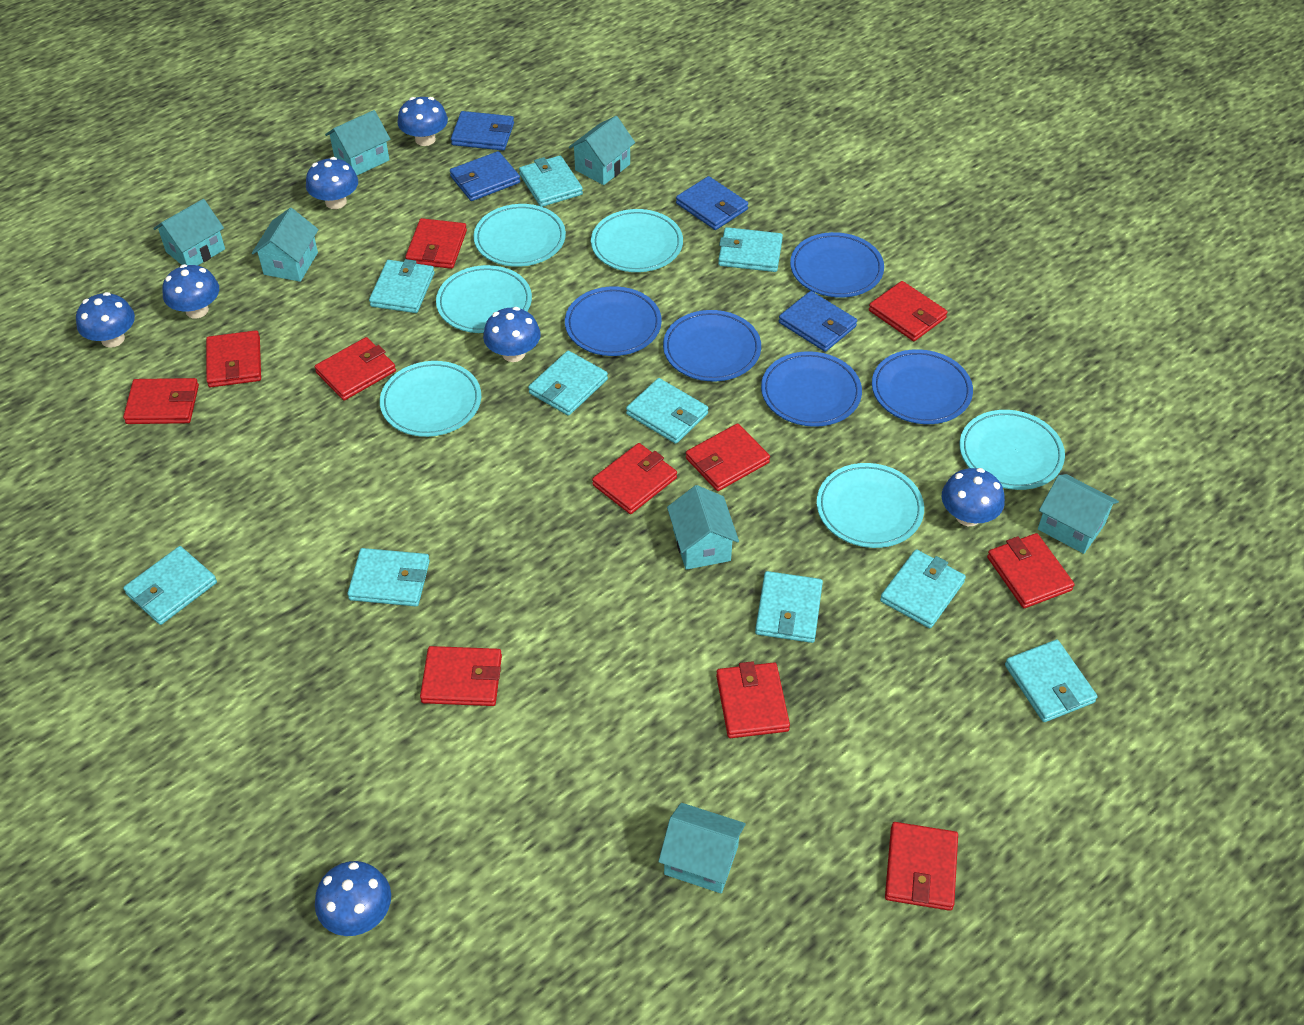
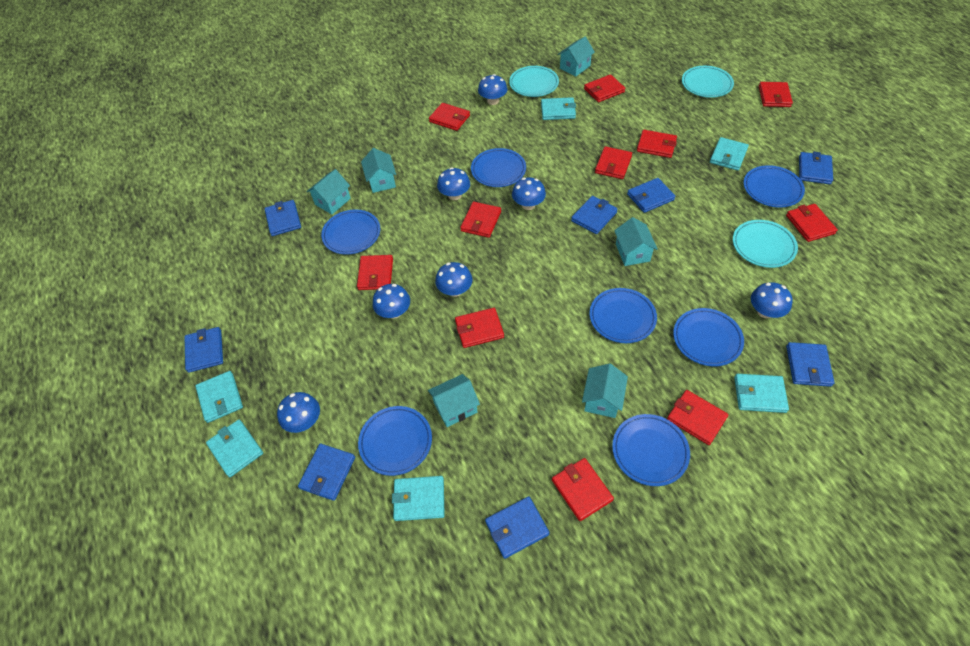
blue plate: [565,286,662,356] [663,310,761,381] [761,351,862,427] [790,232,884,298] [872,349,973,424] = 5 -> [321,210,381,255] [358,406,432,476] [471,148,526,187] [590,288,657,343] [612,414,690,486] [673,308,744,366] [743,165,805,208] = 7
blue wallet: [450,151,520,201] [451,111,514,150] [676,176,748,230] [779,291,857,352] = 4 -> [184,327,223,373] [264,200,301,236] [298,444,355,501] [485,496,549,559] [571,196,618,234] [627,178,676,213] [786,342,835,387] [799,152,833,184] = 8
turquoise house: [153,199,225,266] [252,208,319,282] [325,110,390,175] [569,116,635,185] [658,803,746,894] [667,485,739,570] [1038,474,1119,554] = 7 -> [307,169,351,214] [361,148,396,193] [428,374,480,427] [558,37,595,77] [582,364,628,418] [614,217,658,266] = 6
turquoise plate: [380,361,481,437] [436,265,532,333] [473,204,566,267] [591,209,683,272] [817,463,924,548] [960,410,1065,490] = 6 -> [509,66,559,97] [682,66,734,98] [733,220,798,268] = 3
turquoise wallet: [123,546,217,625] [347,548,430,606] [369,259,434,313] [519,155,583,207] [528,350,608,416] [626,378,708,444] [718,227,783,272] [755,571,823,643] [880,549,966,628] [1005,640,1097,722] = 10 -> [195,371,243,423] [206,420,263,477] [392,476,445,521] [541,97,576,120] [710,137,749,171] [734,374,789,413] = 6

